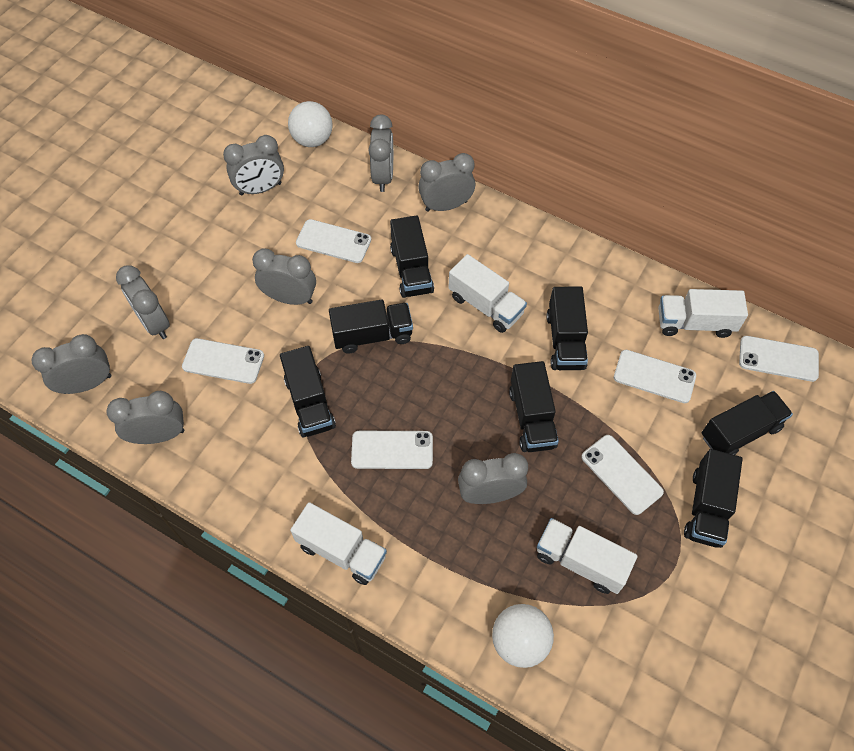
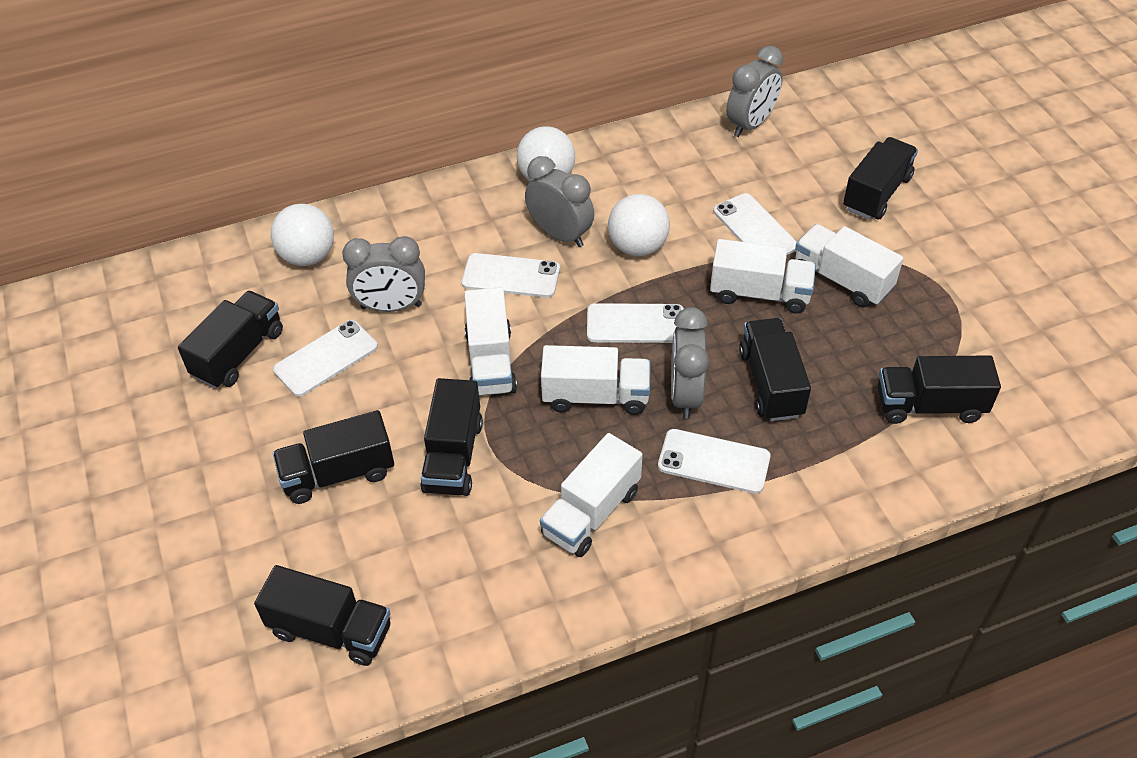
grey clock: [32,334,111,394] [106,391,184,444] [116,265,170,339] [223,135,284,196] [252,249,316,305] [369,115,393,192] [418,153,475,212] [458,453,528,504] = 8 -> [342,236,425,312] [525,156,594,247] [671,307,709,419] [726,46,783,137] = 4
white ball: [288,101,333,147] [492,604,554,668] = 2 -> [271,204,334,266] [517,126,575,181] [608,194,670,256] = 3
white phone: [182,338,264,384] [296,219,371,263] [351,431,433,469] [581,435,664,515] [614,350,696,403] [739,336,819,382] = 6 -> [273,320,378,397] [462,253,560,298] [587,303,684,343] [658,429,770,494] [713,193,797,255] = 5
white truck: [290,502,387,585] [449,254,527,333] [537,518,637,594] [658,289,748,338] = 4 -> [464,287,517,396] [540,433,643,557] [541,345,651,415] [710,239,816,314] [795,224,904,307] = 5

